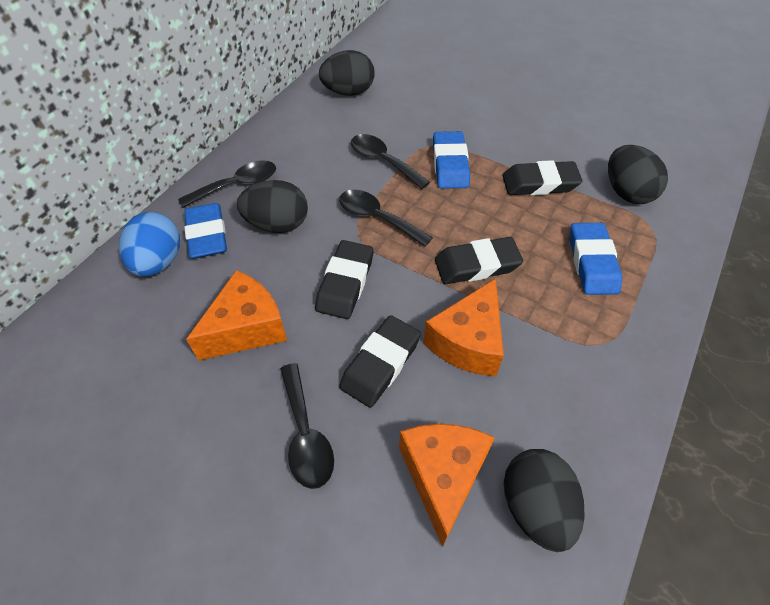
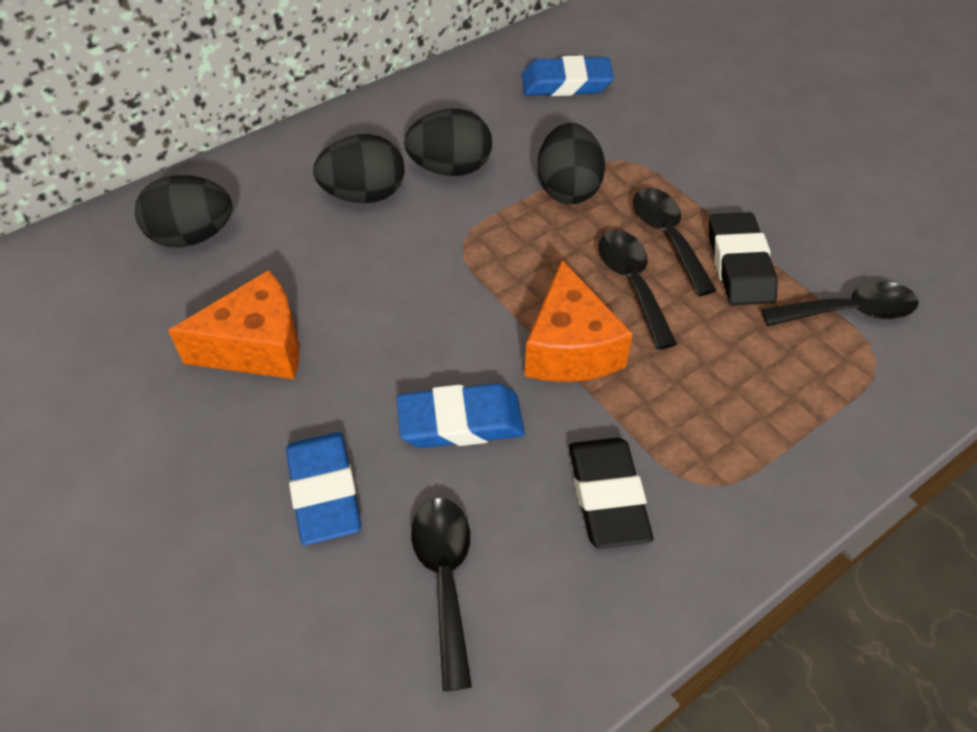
black eraser: [315,240,374,319] [339,315,421,408] [435,237,523,284] [503,160,582,195] = 4 -> [569,438,653,549] [709,212,778,305] = 2
blue egg: [119,212,180,277] = 1 -> none = 0
orange cheese: [186,270,287,361] [399,424,495,547] [423,278,504,376] = 3 -> [168,270,299,379] [524,260,633,382] = 2

